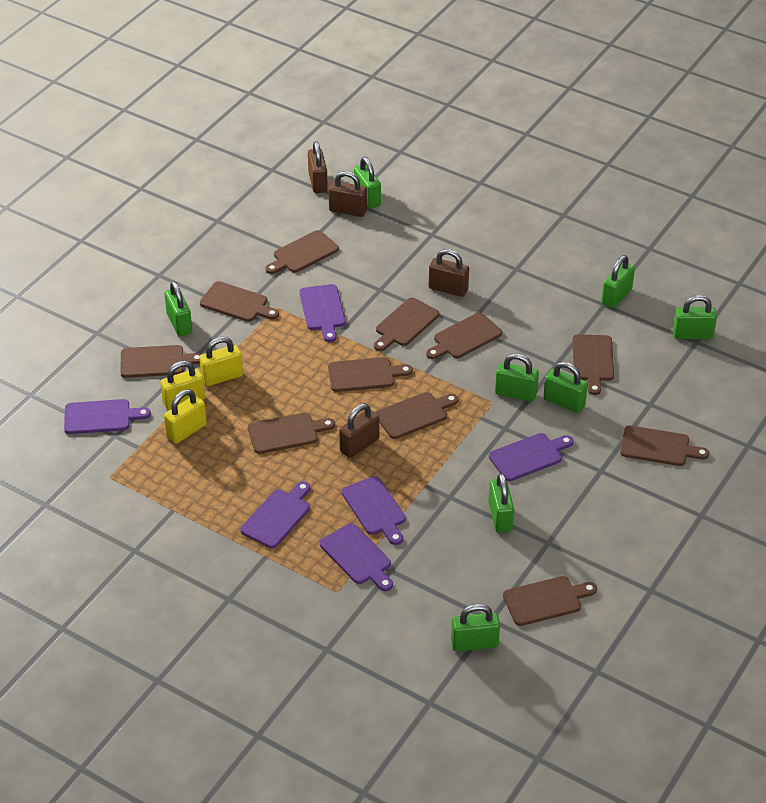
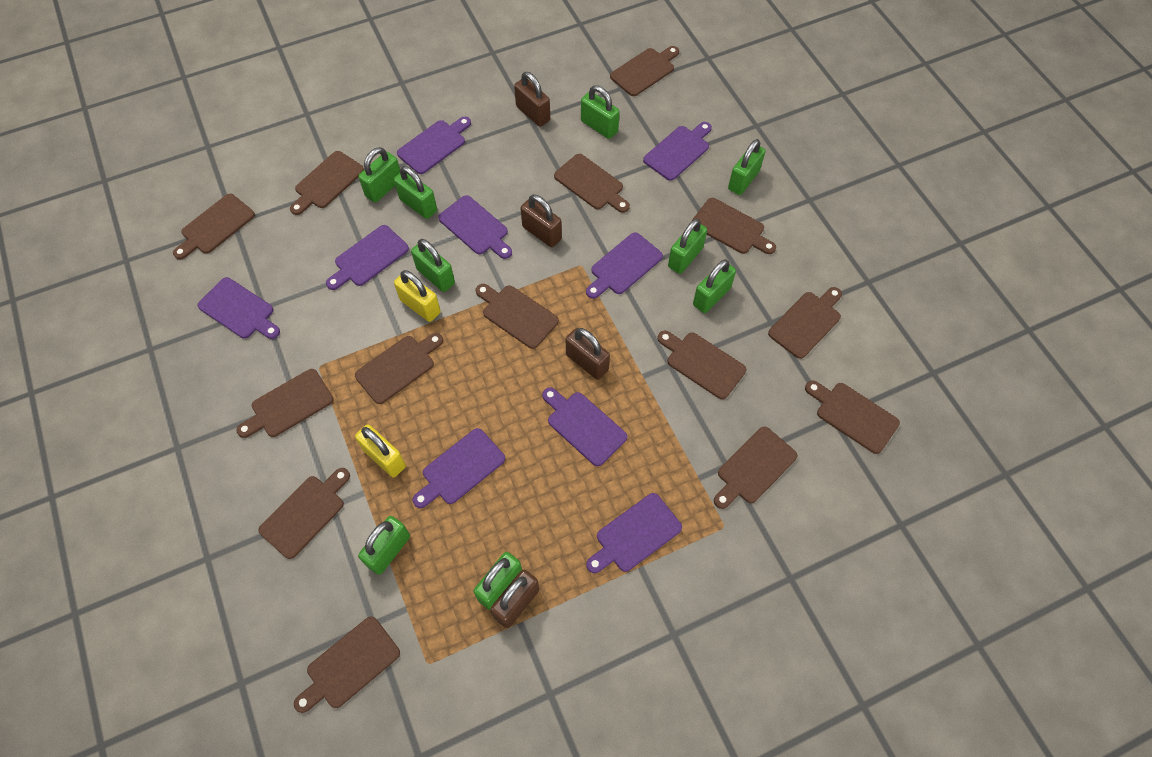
brown cutting board: [120,345,201,378] [200,281,279,322] [248,413,335,454] [265,230,339,274] [328,357,413,392] [374,298,439,351] [376,392,458,439] [426,312,502,359] [503,576,597,626] [572,334,614,395] [620,425,709,466] = 11 -> [173,194,255,260] [236,369,334,438] [259,468,350,559] [290,151,364,215] [294,616,400,713] [355,333,443,404] [476,284,559,349] [554,154,630,213] [610,46,679,96] [658,331,746,399] [692,198,776,254] [714,426,797,509] [768,287,842,359] [805,381,900,454] = 14
green padlock: [164,281,192,336] [354,157,381,209] [451,604,500,652] [489,473,514,533] [495,353,539,402] [544,361,588,413] [601,255,635,309] [673,295,717,339] = 8 -> [358,147,400,203] [358,516,410,575] [394,166,437,219] [411,239,455,292] [473,552,522,610] [581,85,620,139] [668,219,707,274] [693,259,736,313] [728,139,766,195] = 9
purple cutting board: [64,399,151,434] [240,481,310,548] [299,284,346,342] [320,523,393,591] [341,476,406,545] [489,433,574,481] = 6 -> [197,277,280,339] [326,225,409,290] [397,117,471,174] [413,428,505,508] [438,195,512,259] [542,387,627,466] [586,233,663,299] [586,493,682,573] [643,122,712,181] = 9
yellow padlock: [160,361,205,411] [164,389,207,444] [199,337,243,386] = 3 -> [355,424,406,477] [394,270,441,322] = 2

